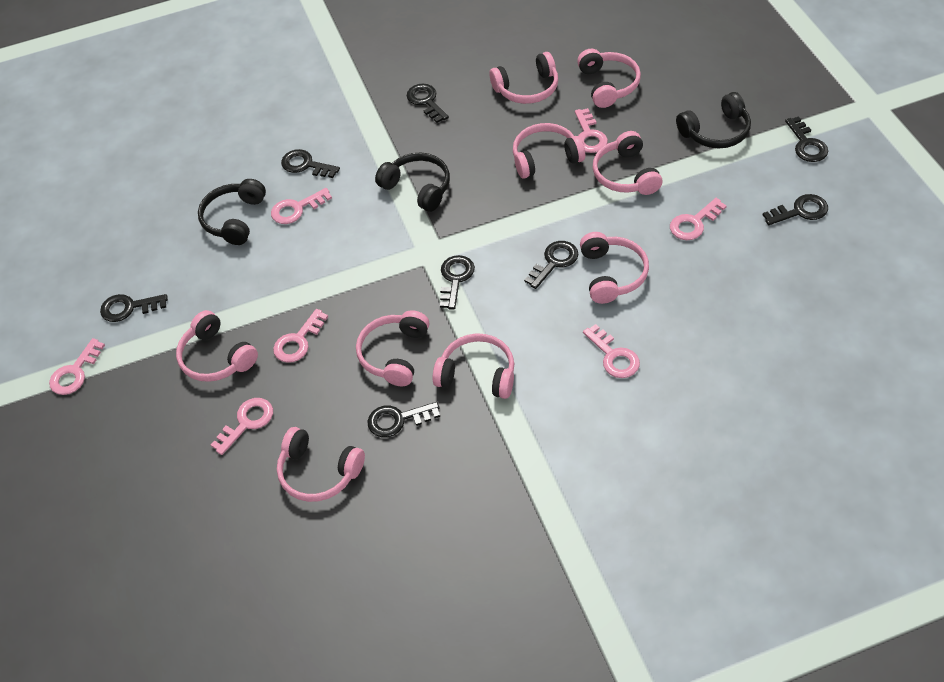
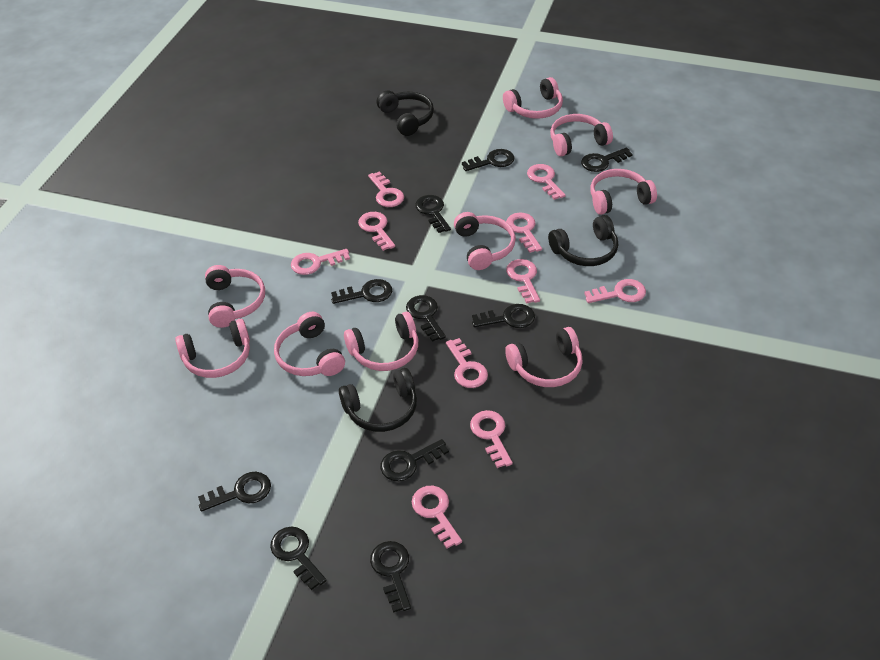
black key: [100,294,168,322] [281,149,340,178] [367,402,440,437] [407,84,449,123] [440,255,475,310] [524,241,579,289] [763,194,828,225] [785,116,828,162] = 8 -> [198,472,271,512] [270,527,327,590] [331,279,392,304] [370,541,411,613] [381,439,449,481] [406,295,446,342] [415,195,451,233] [462,149,514,171] [472,304,535,328] [581,147,633,172] = 10
pink key: [49,338,105,395] [211,398,273,455] [271,188,332,224] [273,309,328,363] [575,108,608,153] [583,324,640,378] [670,198,727,240] = 7 -> [291,249,350,275] [358,212,395,251] [368,171,404,207] [412,486,462,549] [446,338,488,388] [470,410,513,468] [506,212,542,253] [506,259,540,304] [527,164,566,200] [584,279,646,303] = 10

